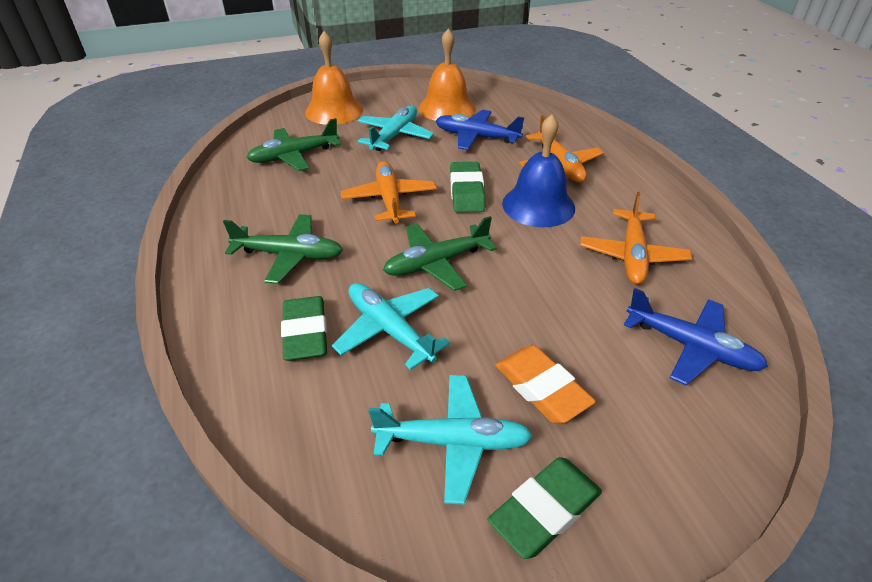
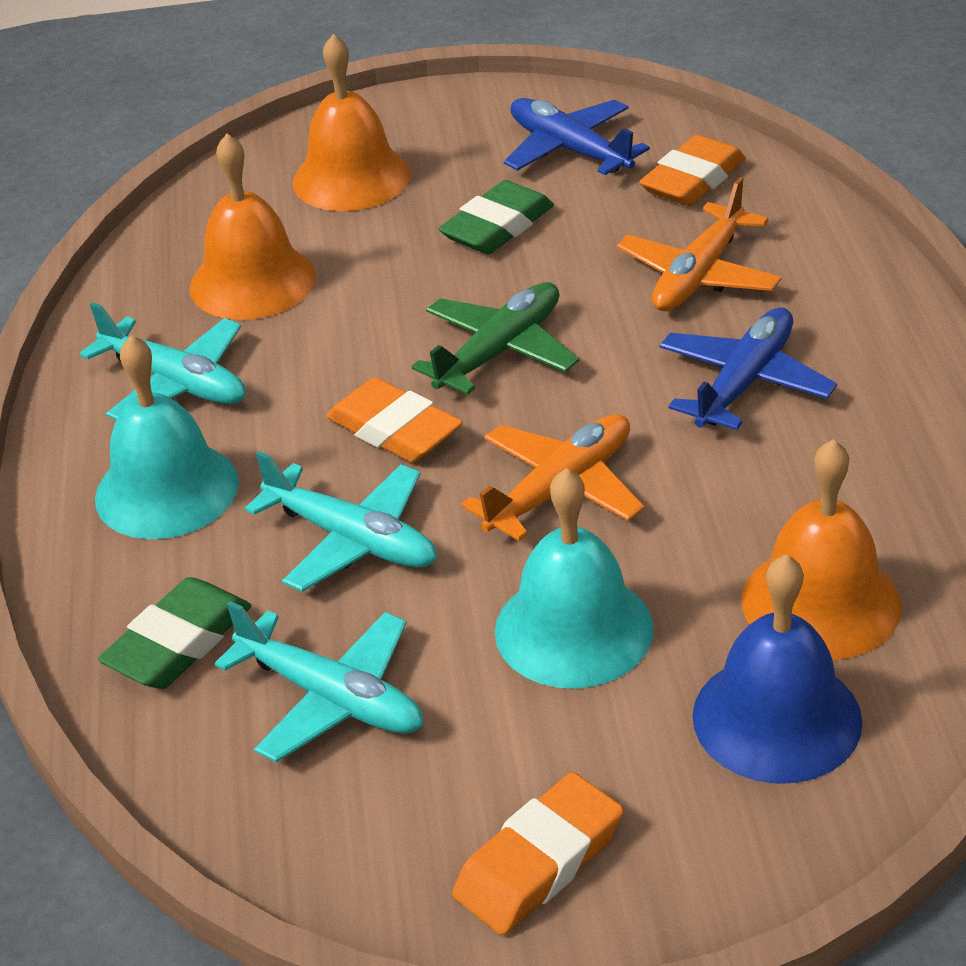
green eraser: [281,296,327,361] [450,162,485,213] [488,457,602,559] = 3 -> [98,577,251,689] [438,180,554,254] = 2
green plane: [223,214,343,284] [246,118,341,171] [383,216,497,291] = 3 -> [412,282,579,394] = 1
orange bell: [305,31,363,125] [418,28,476,121] = 2 -> [189,134,316,320] [293,34,411,211] [742,439,902,660] = 3
orange eraser: [495,345,596,423] = 1 -> [326,378,463,462] [452,772,624,935] [640,135,745,206] = 3
orange plane: [341,161,437,223] [519,115,604,183] [580,192,692,284] = 3 -> [461,414,645,541] [617,177,782,311] = 2
turquoise bell: none = 0 -> [95,335,239,539] [495,468,654,688] = 2

